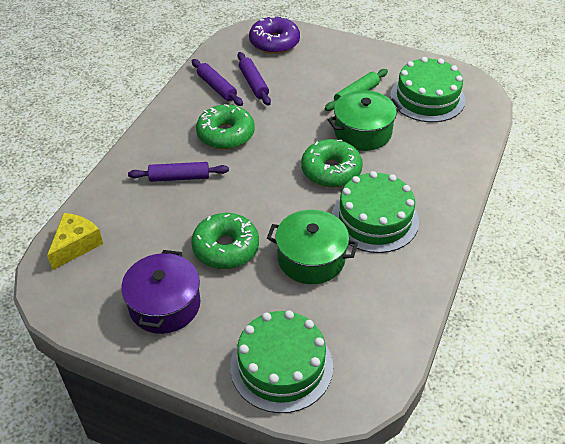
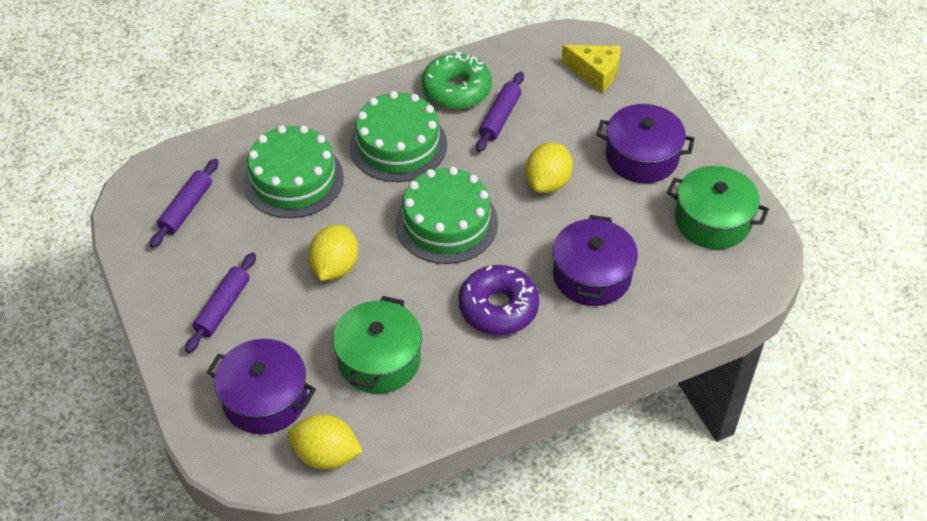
green donut: [191,213,259,269] [196,104,254,150] [301,139,363,187] = 3 -> [421,51,492,109] = 1
green rolling pin: [325,69,388,111] = 1 -> none = 0
purple pot: [121,250,200,334] = 1 -> [207,339,316,435] [553,215,638,306] [597,104,695,183] = 3
yellow lemon: none = 0 -> [288,414,363,470] [308,225,358,281] [525,143,573,193] = 3

